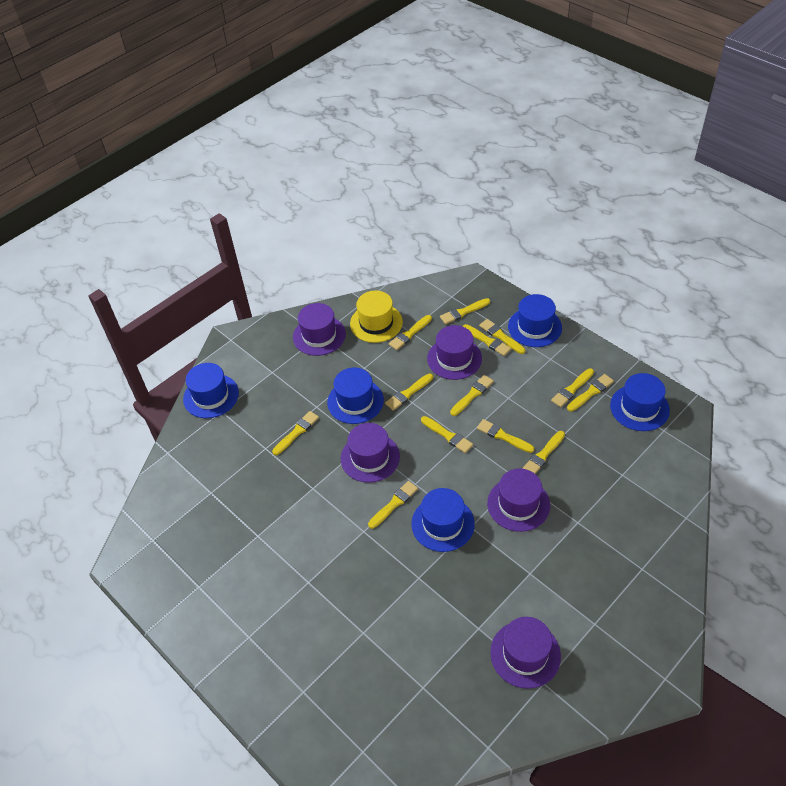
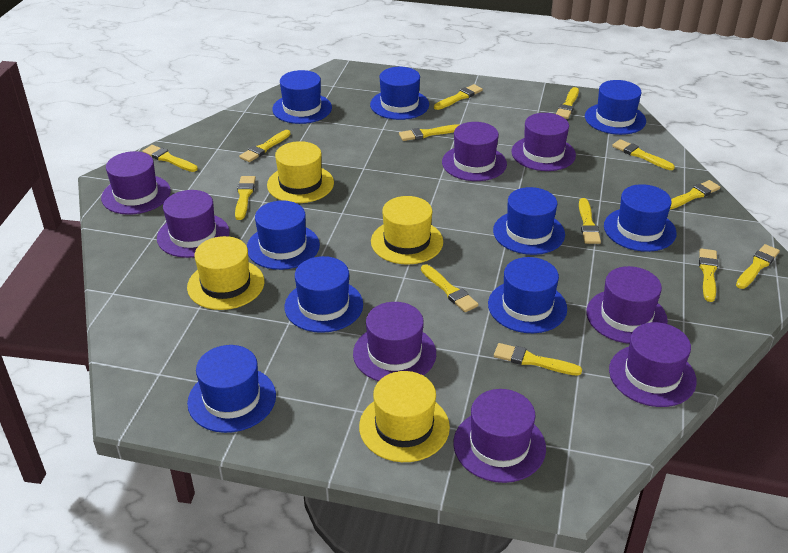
blue hat: [183,363,239,418] [327,368,384,424] [411,488,475,552] [508,294,562,347] [610,373,670,431] = 5 -> [187,345,276,433] [247,200,320,270] [272,70,332,124] [285,256,363,333] [370,67,429,120] [488,257,567,333] [493,187,565,255] [585,80,646,135] [604,184,677,252] = 9
purple hat: [293,303,346,356] [341,423,400,483] [427,325,482,380] [487,469,550,532] [490,617,561,689] = 5 -> [101,151,171,215] [157,190,230,258] [353,302,436,381] [442,122,507,181] [453,389,546,483] [511,113,576,171] [586,266,668,344] [609,322,697,407] = 8
yellow hat: [350,290,403,343] = 1 -> [187,236,264,310] [267,141,334,203] [359,371,450,462] [371,196,443,265] = 4

